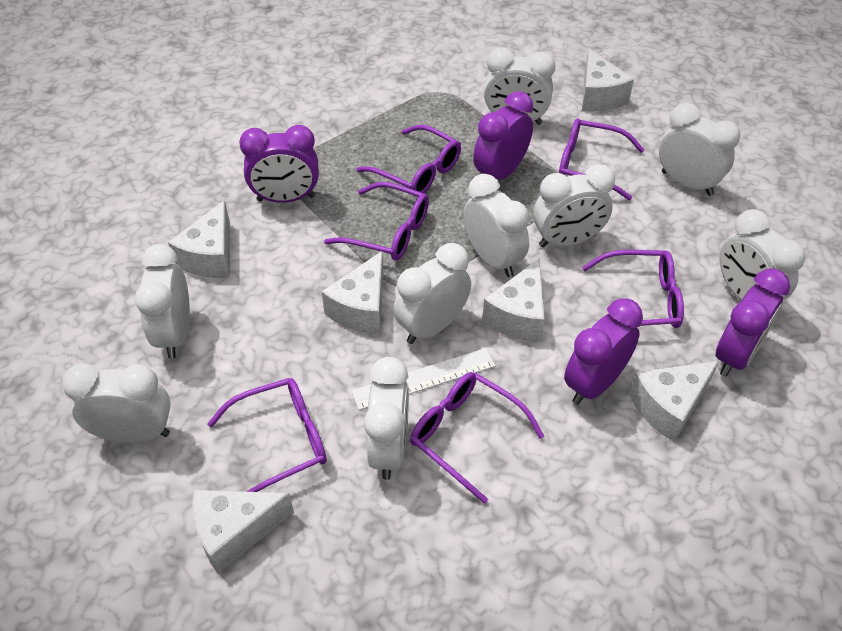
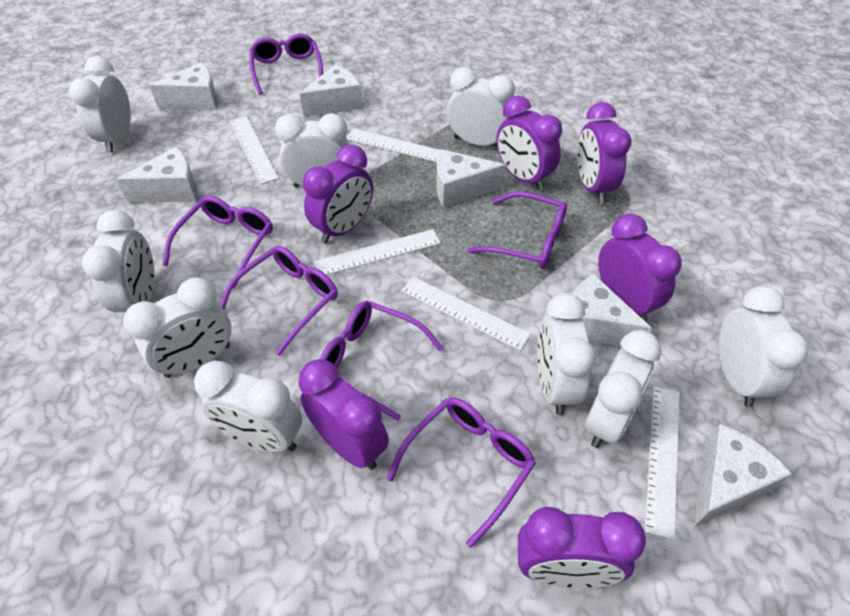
purple clock: [239,125,319,203] [473,91,533,180] [564,298,643,405] [715,268,790,377] = 4 -> [299,359,389,470] [303,145,373,244] [497,95,562,191] [518,507,646,588] [577,102,631,203] [598,214,682,322] = 6
white ruler: [351,348,495,410] = 1 -> [230,116,279,184] [313,229,441,275] [346,128,440,162] [401,277,531,351] [645,386,680,540] = 5

